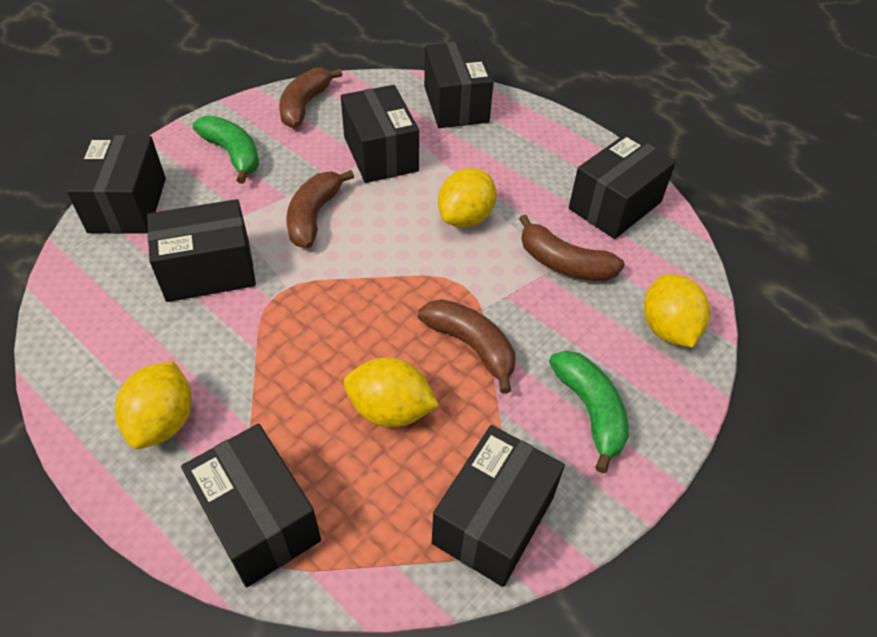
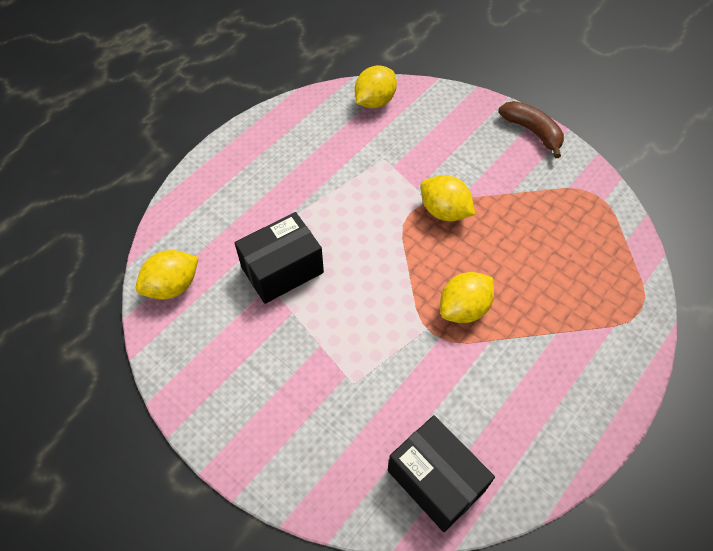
black box: [67,135,166,234] [147,199,256,302] [181,424,321,587] [341,85,419,183] [424,40,494,128] [432,425,565,587] [569,133,676,239] = 7 -> [234,212,324,304] [388,415,495,532] = 2
brown banana: [279,68,343,128] [286,170,354,248] [418,299,516,394] [519,215,625,281] = 4 -> [498,101,564,158] = 1
green banana: [193,115,259,184] [549,351,629,473] = 2 -> none = 0

